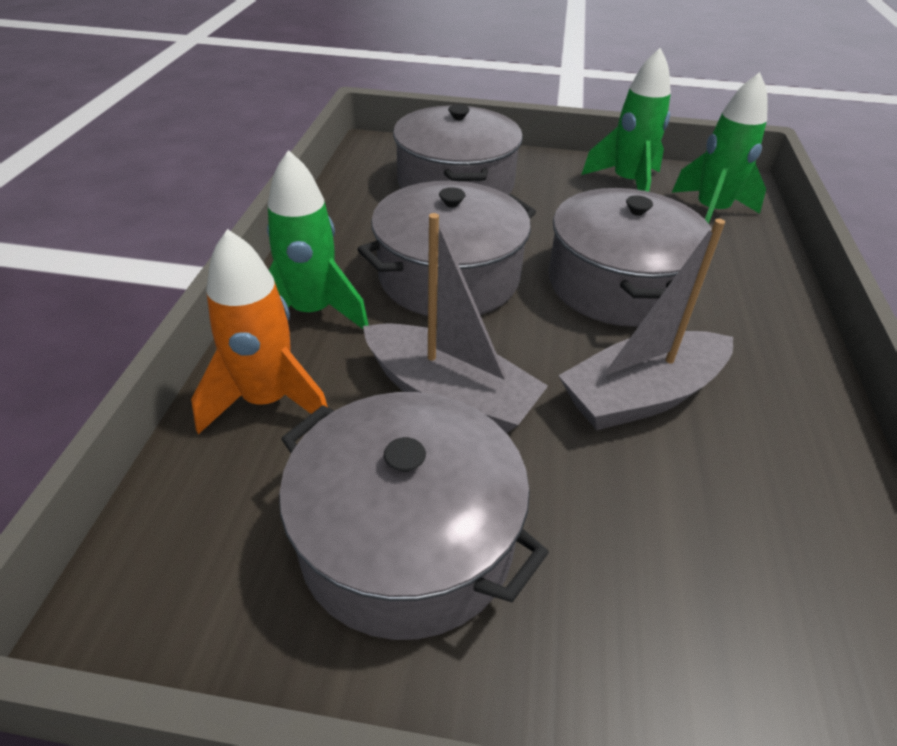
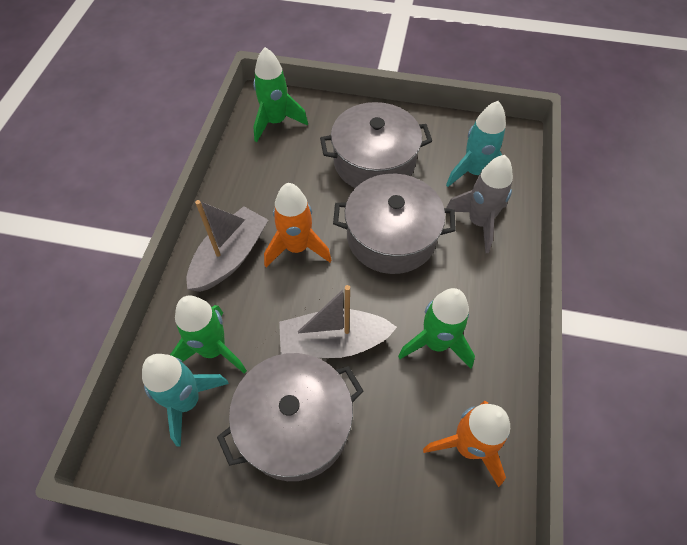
grey pot: [279,392,549,640] [357,181,536,316] [393,105,523,195] [549,188,712,327] = 4 -> [217,353,363,481] [320,102,432,188] [333,174,456,274] = 3
grey rocket: none = 0 -> [446,155,513,253] = 1
orange rocket: [191,229,328,434] = 1 -> [264,183,331,267] [423,401,510,487] = 2
turquoise rocket: none = 0 -> [142,354,229,447] [446,101,506,187] = 2

